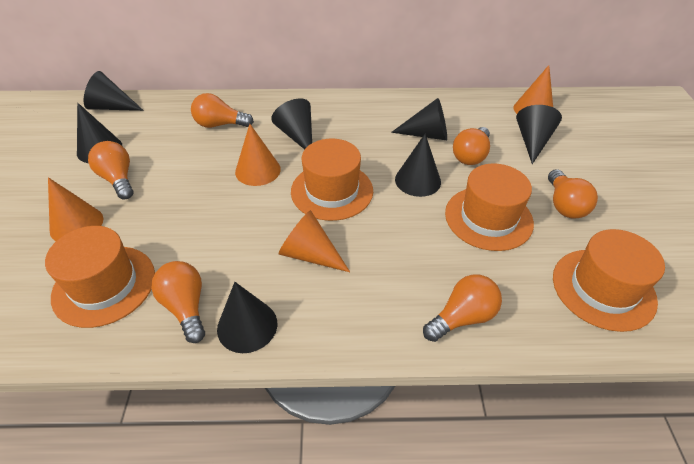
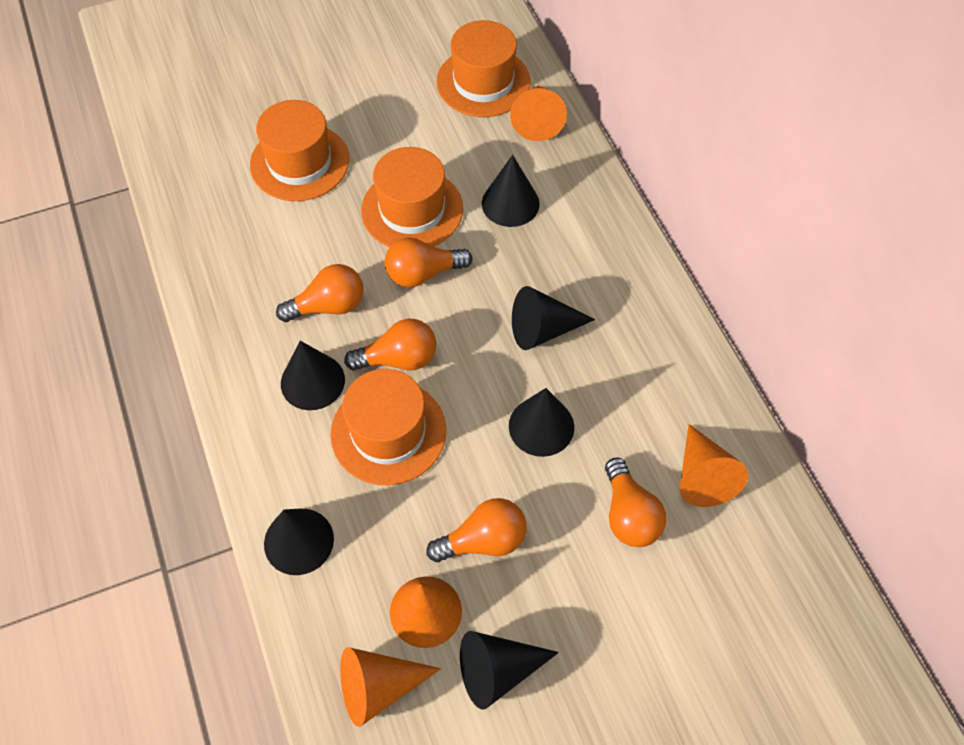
black cone: [77,103,122,163] [84,71,144,111] [217,282,277,353] [271,98,312,150] [391,98,447,140] [395,134,441,197] [516,105,562,164] = 7 -> [264,509,334,575] [281,341,345,410] [460,631,559,710] [482,155,540,227] [509,388,574,457] [512,286,595,350] = 6
orange light bulb: [88,141,133,199] [151,261,205,343] [191,93,254,128] [423,274,502,342] [453,127,490,165] [548,169,598,219] = 6 -> [276,264,364,322] [344,319,436,371] [384,238,472,287] [426,498,527,562] [605,458,666,547] = 5

